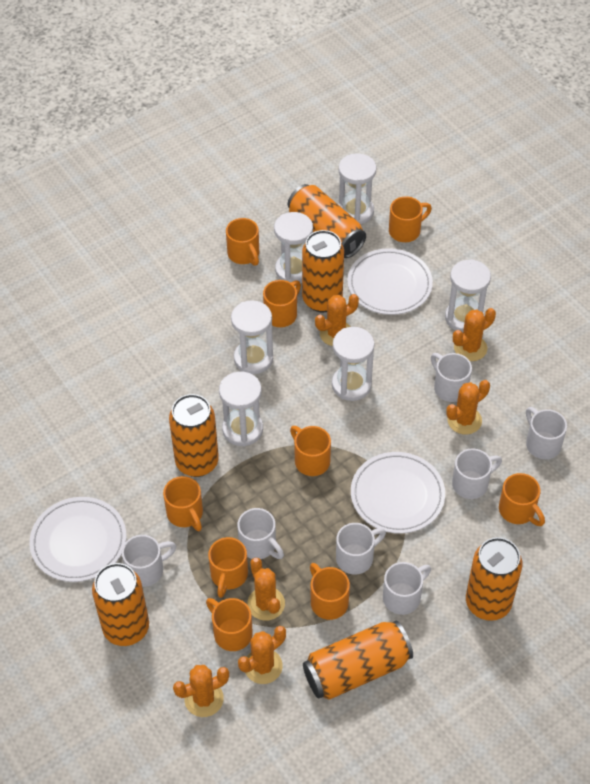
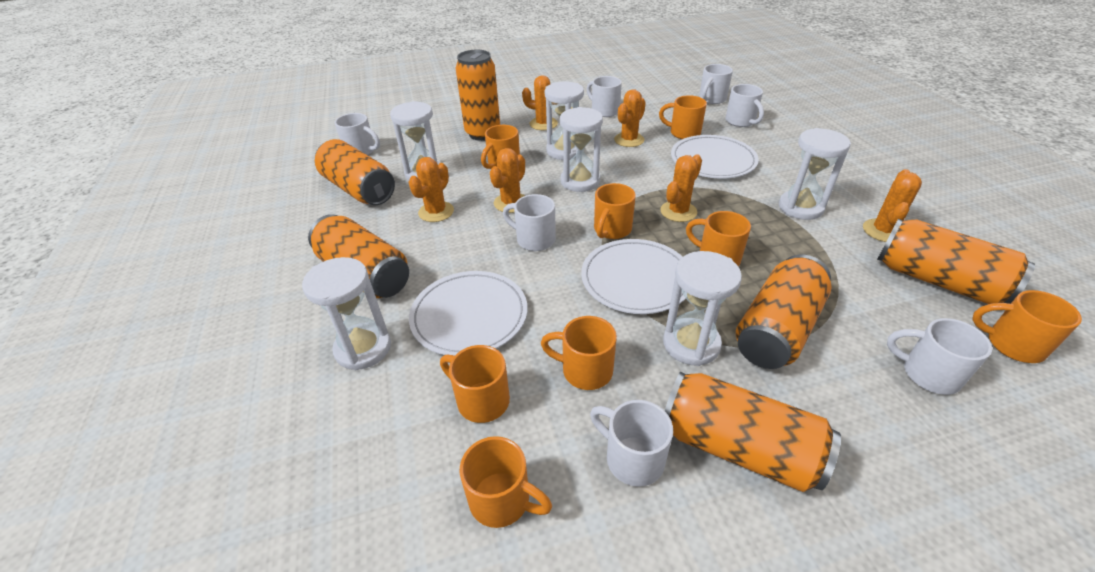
orange mug: [163,476,203,531] [206,598,253,651] [208,537,248,598] [226,218,259,266] [263,280,301,327] [290,426,331,476] [310,563,350,620] [389,196,432,242] [499,473,545,526] = 9 -> [440,345,510,423] [460,436,552,528] [481,125,520,169] [541,316,617,390] [594,183,636,239] [659,95,707,139] [686,211,751,266] [972,290,1082,363] = 8

